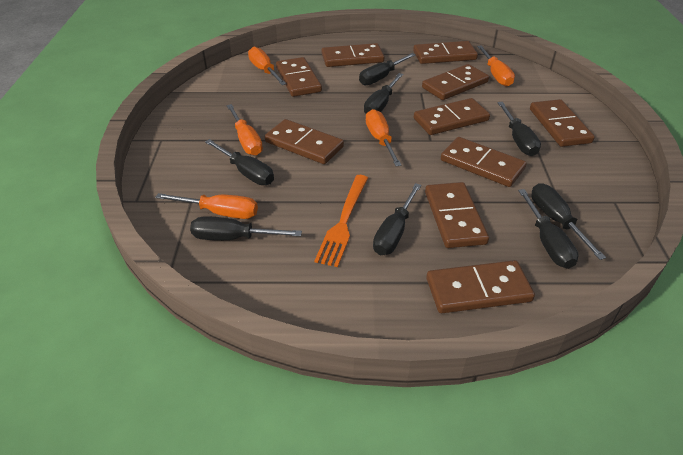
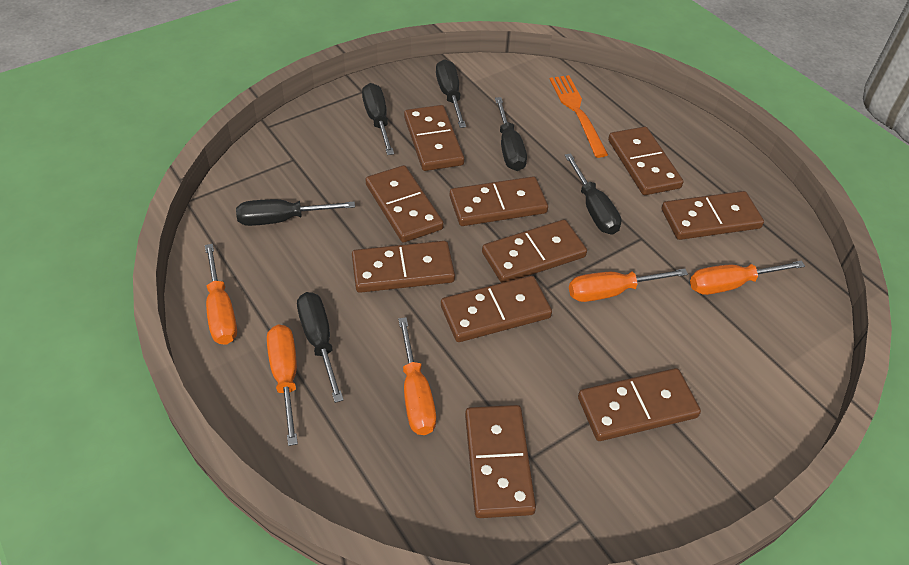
black screwdriver: [190,216,302,240] [205,139,274,185] [359,53,416,85] [364,73,403,114] [373,183,421,255] [497,102,541,156] [518,189,579,269] [531,183,606,260] = 8 -> [236,199,355,226] [297,292,344,403] [362,83,394,155] [436,59,466,128] [495,97,527,171] [564,153,622,235] = 6

